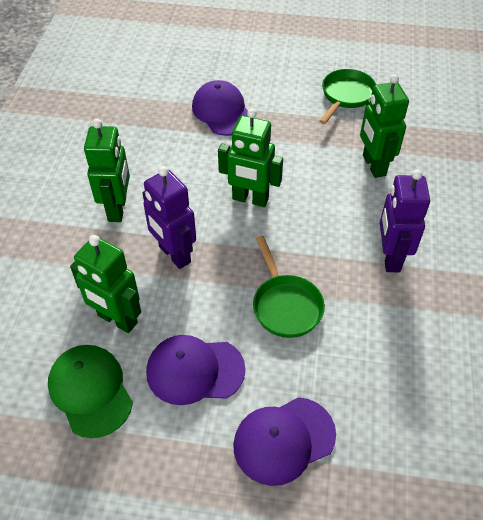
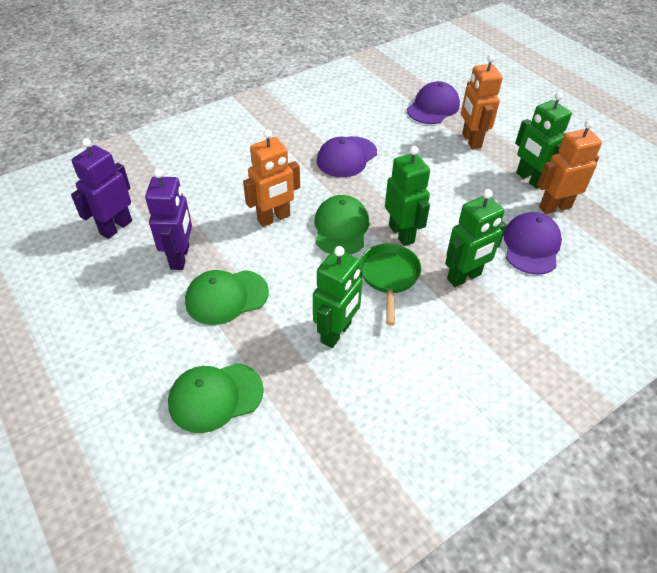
green cap: [48,345,133,438] = 1 -> [168,363,264,433] [185,270,269,325] [314,195,369,255] = 3
green pan: [253,236,325,338] [319,69,376,124] = 2 -> [360,244,421,325] = 1
orange robot: none = 0 -> [243,130,300,227] [461,55,503,149] [537,120,602,214] = 3

